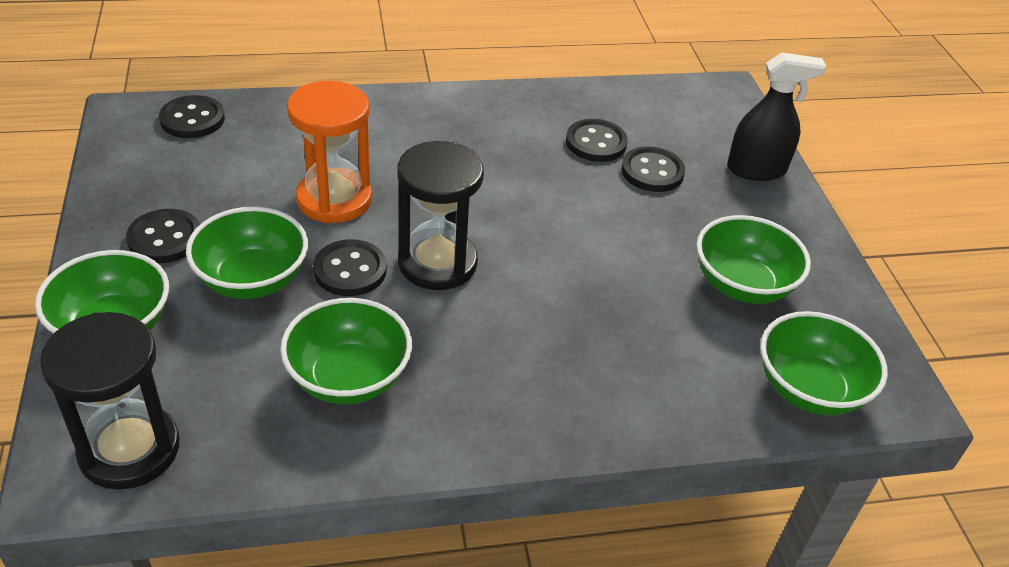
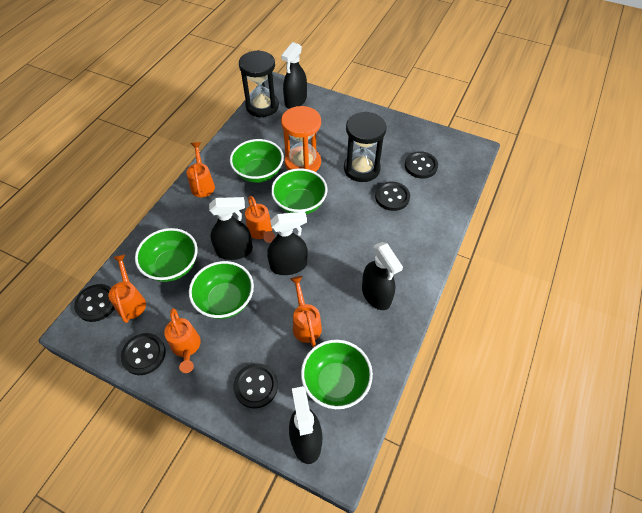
black spray bottle: [727,52,826,181] = 1 -> [209,197,253,260] [267,211,308,275] [281,42,307,109] [289,386,322,464] [362,242,403,310] = 5
orange watering can: none = 0 -> [108,254,146,323] [164,308,201,373] [186,142,215,197] [245,196,275,243] [290,276,322,347] = 5

